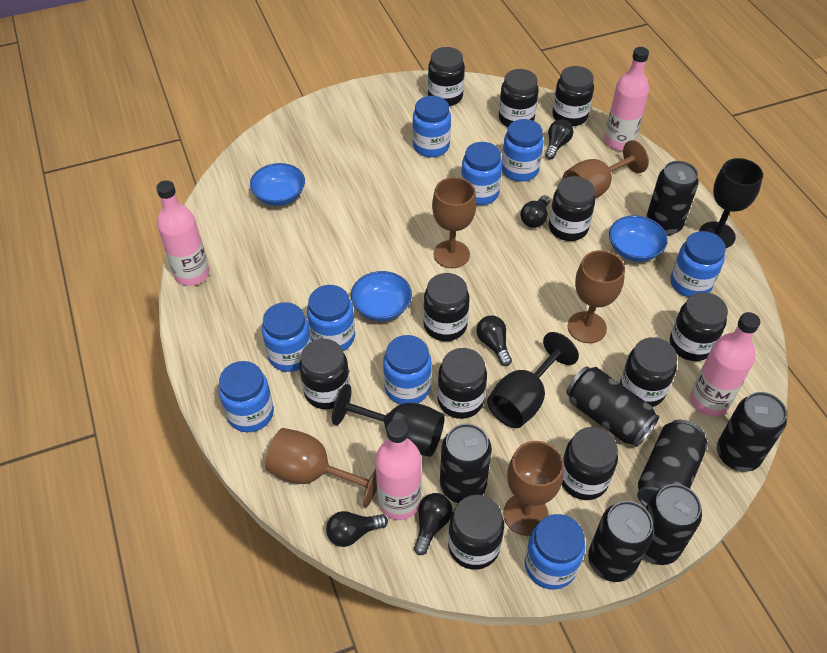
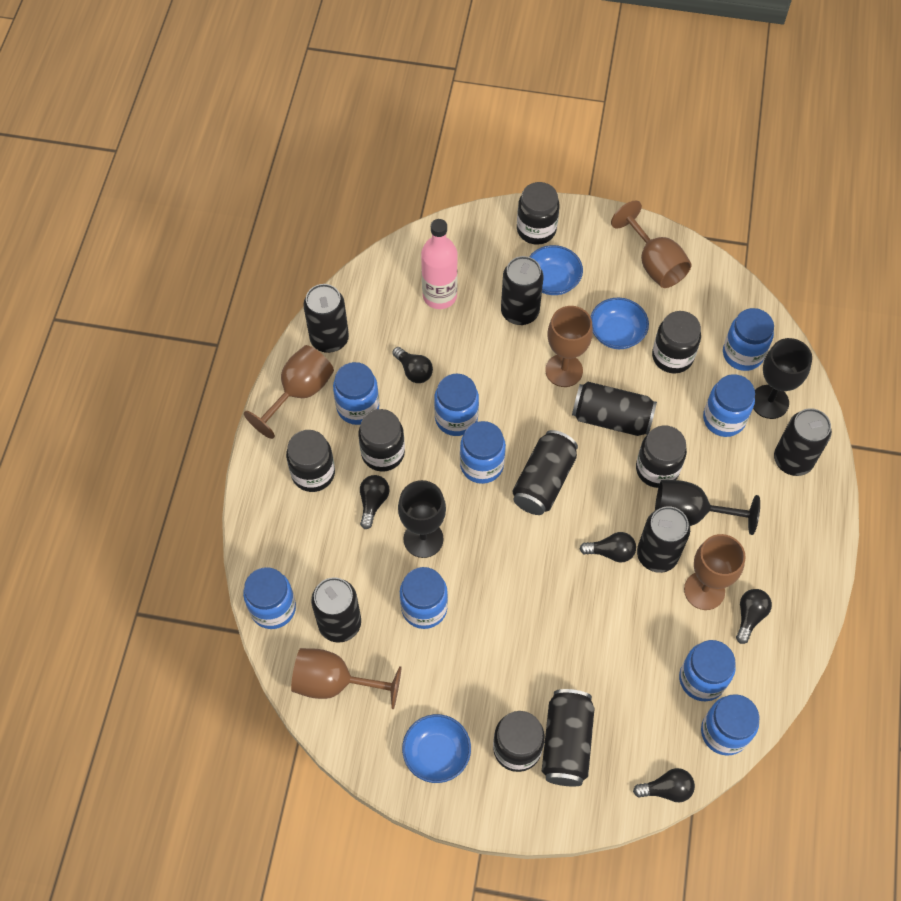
black can: [440,424,492,503] [566,366,659,447] [588,501,654,582] [637,420,708,507] [643,484,702,565] [646,161,699,236] [717,392,787,472] = 7 -> [303,284,349,353] [311,577,361,643] [501,256,543,325] [512,430,578,515] [542,689,595,787] [572,382,657,436] [637,506,690,573] [774,408,832,476] = 8
black jar: [299,339,350,409] [423,273,469,341] [428,47,465,106] [437,348,487,419] [448,495,504,570] [499,69,539,127] [549,176,595,241] [552,66,594,126] [562,427,618,500] [620,337,677,407] [670,292,728,361] = 11 -> [286,430,335,492] [358,409,405,472] [493,711,545,772] [517,182,560,245] [636,426,687,488] [652,311,701,373] = 6
pink bottle: [156,180,209,286] [375,419,421,520] [604,47,649,150] [690,312,760,416] = 4 -> [421,219,458,309] = 1

